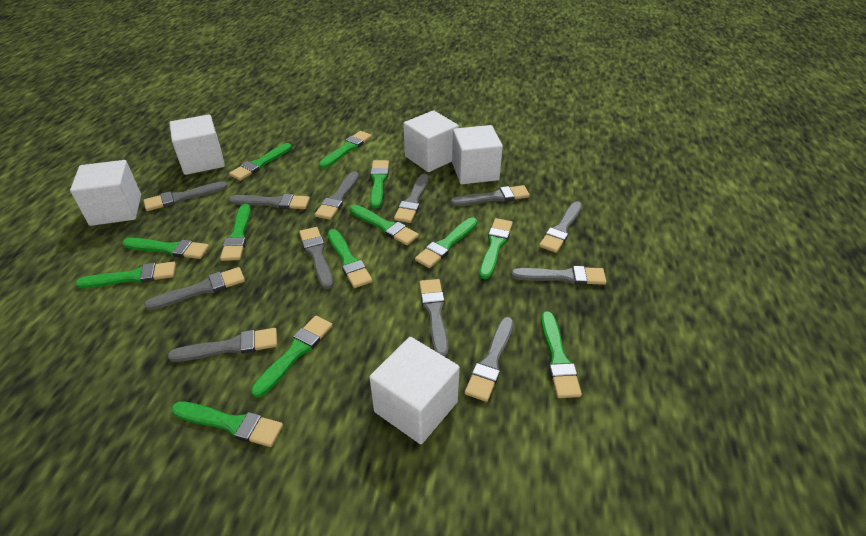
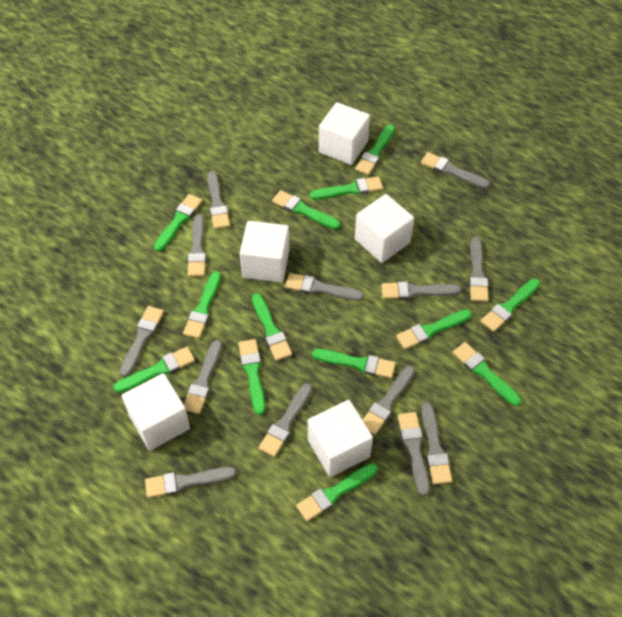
grey brush: [143,181,227,211] [144,267,245,310] [168,328,277,362] [229,194,310,209] [299,227,333,289] [315,171,359,220] [394,174,429,223] [419,279,448,357] [451,185,530,206] [465,317,514,402] [511,266,606,285] [539,201,582,253] = 12 -> [120,306,164,377] [145,467,236,498] [184,340,222,414] [188,214,206,277] [207,171,230,229] [258,383,312,457] [285,273,364,301] [363,366,415,435] [381,281,461,299] [398,412,430,496] [421,152,490,189] [421,402,452,485] [469,237,489,302] = 13

